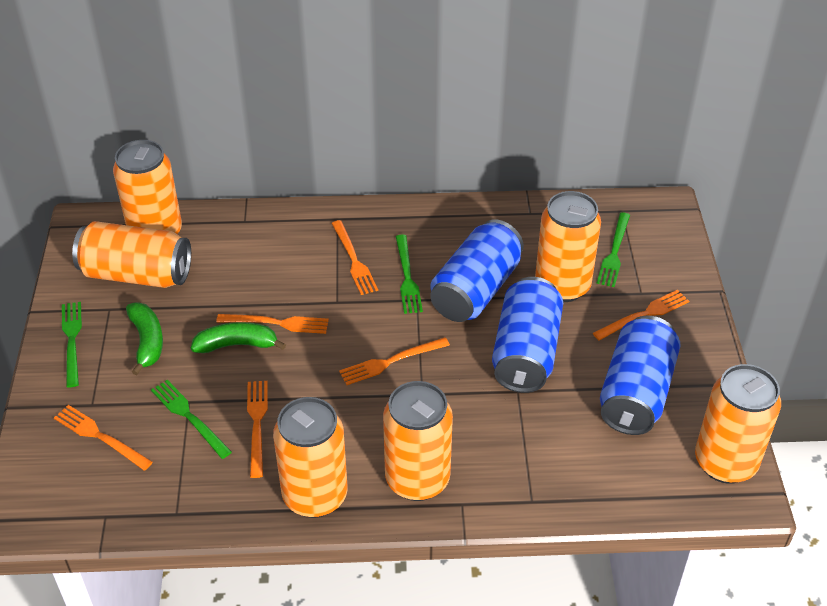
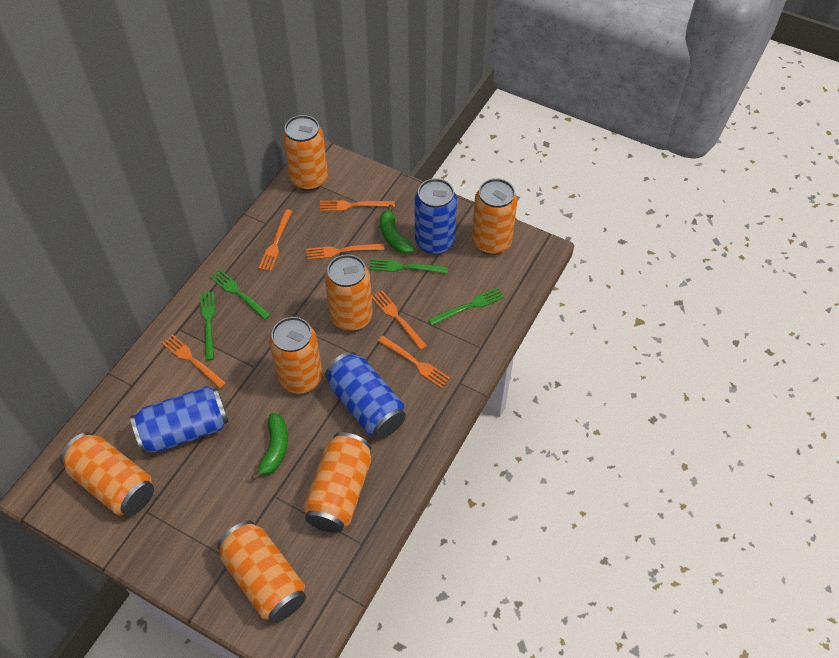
orange can: [72,221,191,288] [113,140,182,234] [273,397,348,518] [383,381,453,501] [535,191,601,302] [695,364,781,484] = 6 -> [60,432,154,516] [217,520,306,623] [269,317,322,394] [283,115,328,191] [303,432,371,533] [325,254,373,331] [472,178,517,255] = 7

